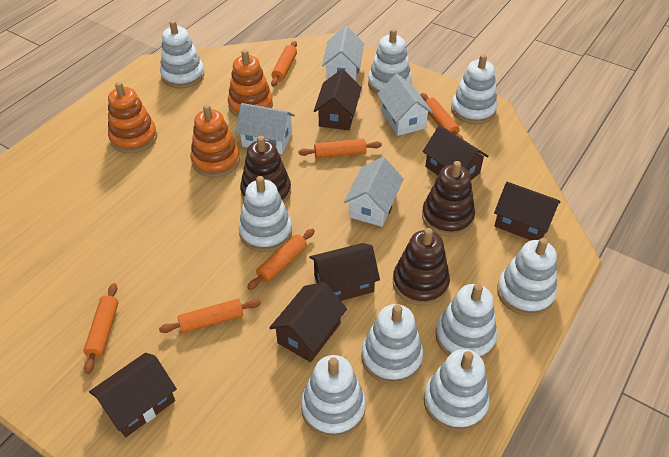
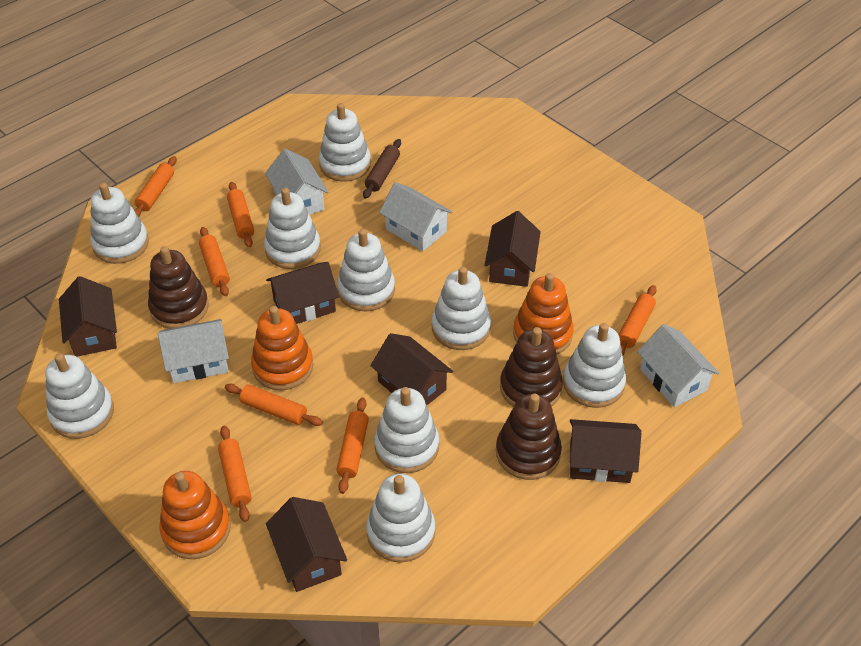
brown rolling pin: none = 0 -> [363,139,401,199] = 1
orange rolling pin: [84,283,118,374] [159,299,261,333] [247,229,315,290] [271,41,297,87] [298,139,382,158] [421,93,463,139] = 6 -> [134,156,177,217] [199,227,230,296] [218,426,252,522] [225,384,323,426] [227,182,254,247] [336,398,369,494] [618,285,657,356] = 7

